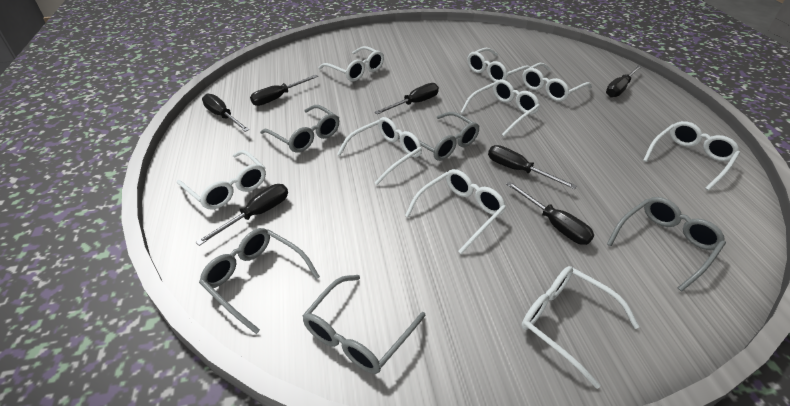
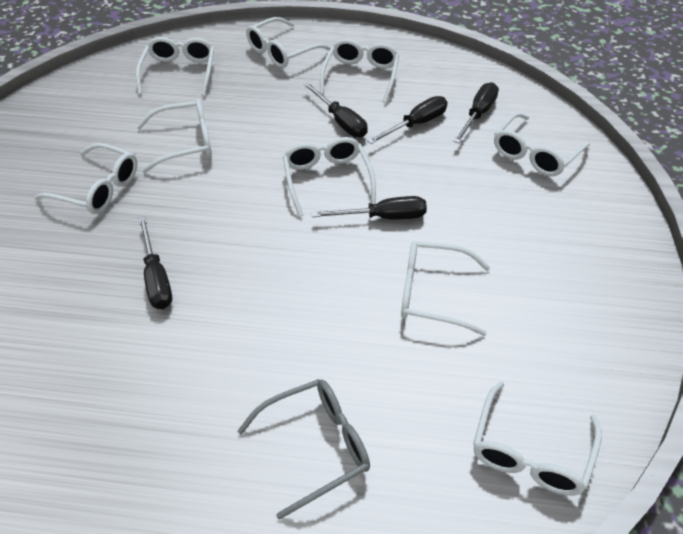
black screwdriver: [196,184,288,246] [202,94,250,132] [250,75,318,106] [374,83,439,114] [488,145,577,189] [506,182,594,245] [606,65,642,97] = 7 -> [139,217,172,309] [303,82,368,138] [311,196,427,219] [367,96,447,144] [453,82,499,143] = 5
grey glasses: [199,228,320,334] [260,105,339,153] [302,275,425,374] [398,112,480,161] [607,197,726,291] = 5 -> [237,379,370,520] = 1

